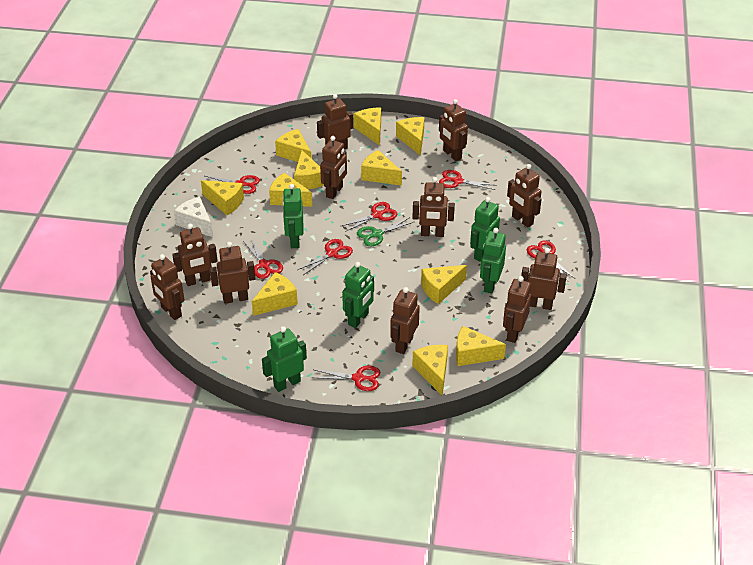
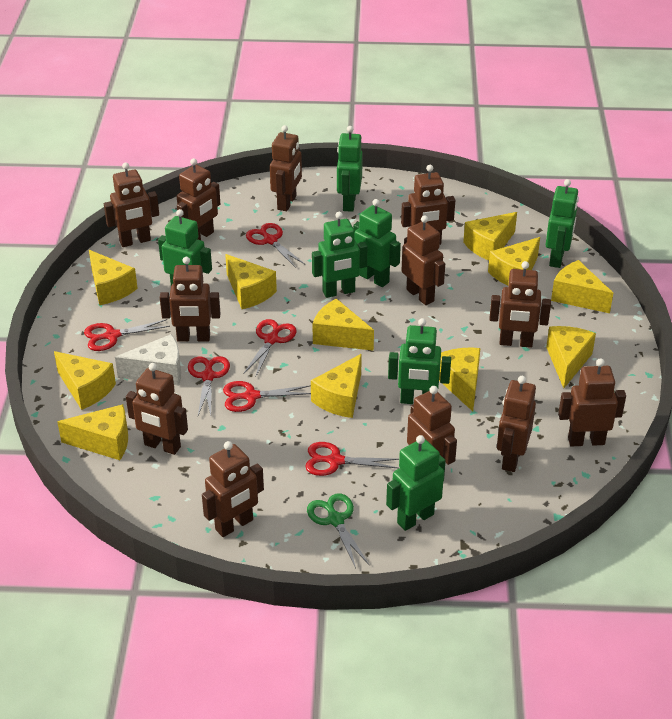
brown robot: [150,254,185,320] [172,224,218,286] [210,242,255,304] [317,94,354,150] [320,136,347,199] [390,287,420,354] [412,177,455,237] [439,99,468,161] [503,276,531,343] [507,164,542,228] [521,248,567,310] = 11 -> [104,162,159,247] [126,363,188,455] [160,257,220,342] [177,158,220,240] [202,441,264,537] [270,125,302,211] [401,165,455,245] [401,215,445,305] [407,386,457,465] [489,261,551,348] [497,376,536,472] [558,358,626,447] = 12
green robot: [262,326,307,392] [282,184,303,248] [342,262,374,328] [470,197,500,262] [480,228,506,294] = 5 -> [158,209,212,285] [312,212,367,298] [337,126,363,212] [353,199,401,287] [386,435,446,531] [388,318,451,404] [546,179,579,268] = 7
red scissors: [205,175,260,194] [243,238,283,279] [297,239,353,275] [312,366,380,391] [341,202,397,232] [439,170,497,190] [527,240,575,281] = 7 -> [84,319,170,351] [188,356,230,415] [223,381,311,412] [244,319,297,378] [246,223,305,268] [305,442,399,476] = 6

